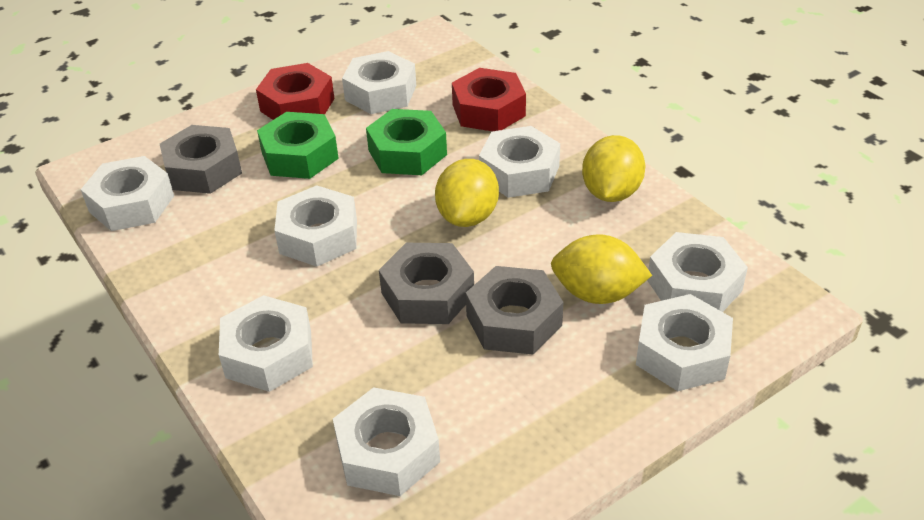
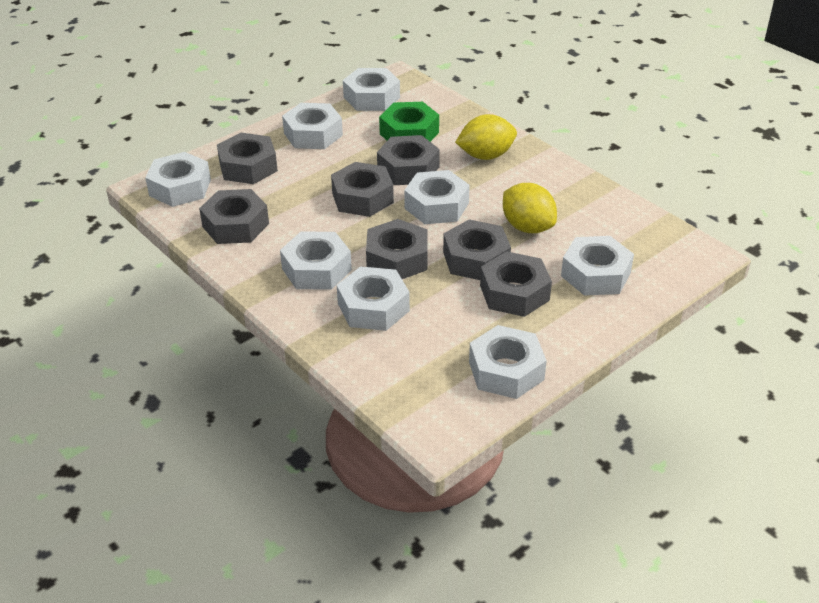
green nut: [257,112,339,179] [366,109,447,175] = 2 -> [379,102,439,142] = 1
grey nut: [160,125,242,194] [379,243,474,324] [466,266,564,355] = 3 -> [199,189,269,244] [217,133,278,184] [331,162,394,217] [366,219,428,279] [377,135,440,185] [443,219,511,280] [480,251,552,317] = 7
red nut: [256,63,335,120] [452,68,526,131] = 2 -> none = 0
yellow lemon: [435,159,499,227] [551,234,652,304] [582,135,646,202] = 3 -> [455,114,517,160] [503,183,557,233] = 2

